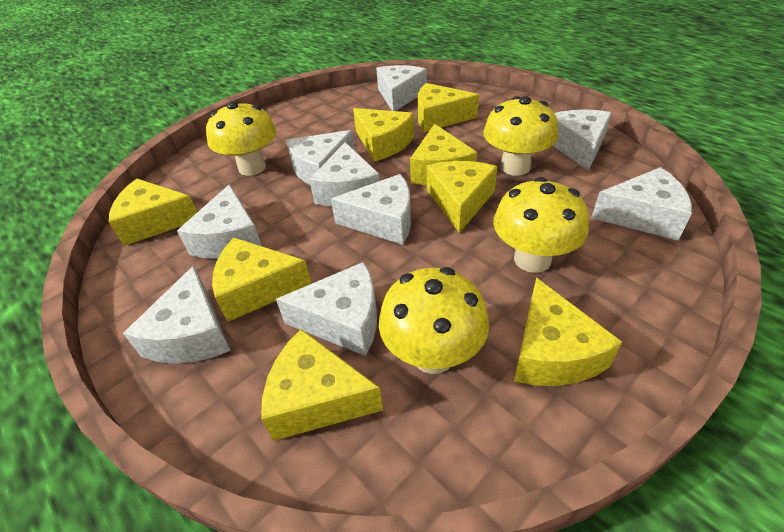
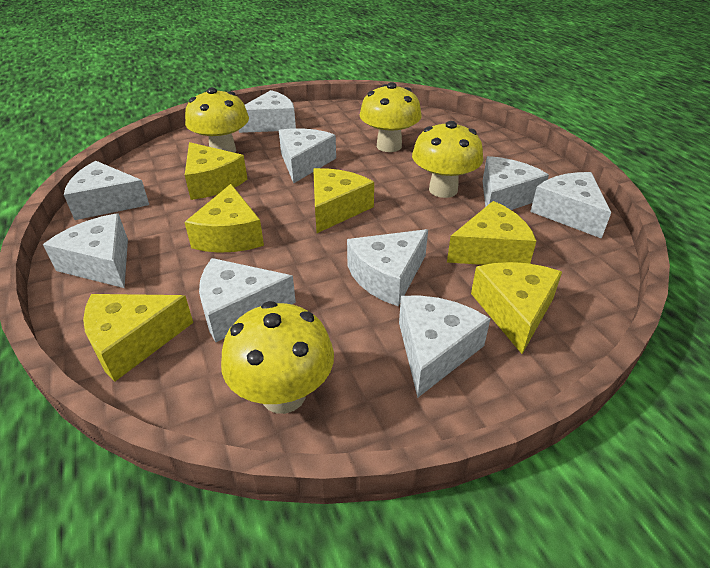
yellow cheese: [109,179,197,246] [212,237,311,322] [261,329,383,441] [353,108,414,162] [410,124,477,185] [418,83,479,132] [427,161,498,233] [514,277,622,386] = 8 -> [83,294,193,382] [184,184,264,253] [185,142,248,200] [313,168,374,233] [447,201,536,265] [471,262,562,354] = 6

